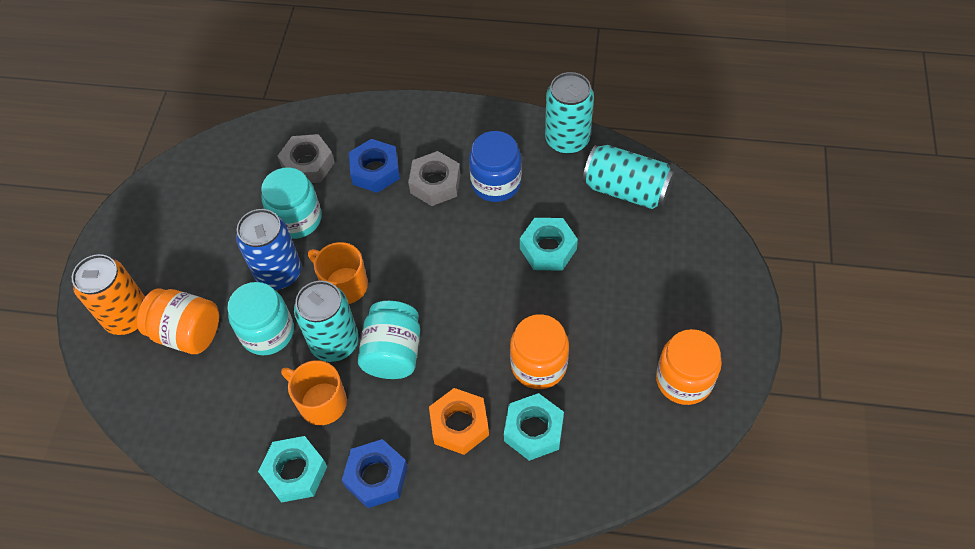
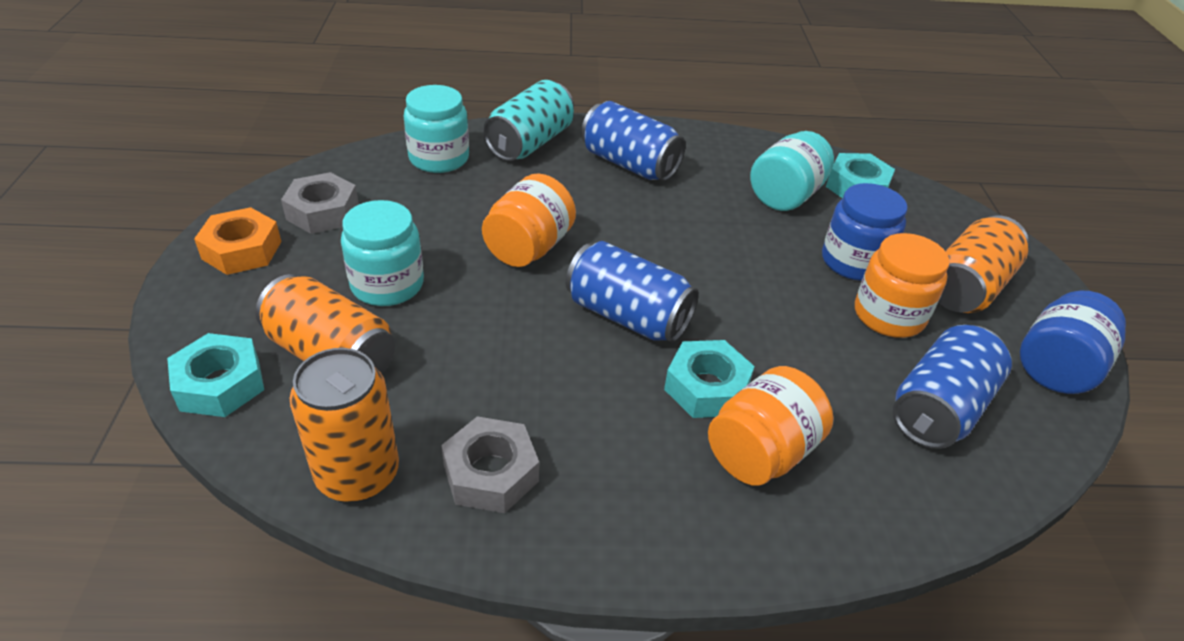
blue can: [236,209,301,290] = 1 -> [566,241,699,343] [581,101,686,181] [893,325,1012,449] = 3
blue jar: [469,131,522,202] = 1 -> [822,183,908,281] [1020,290,1126,394] = 2
blue nut: [342,439,408,508] [349,139,400,193] = 2 -> none = 0
orange can: [72,254,145,335] = 1 -> [255,274,395,374] [290,348,399,502] [939,215,1029,313] = 3
orange mug: [281,360,347,425] [308,242,368,304] = 2 -> none = 0
turquoise can: [294,281,359,362] [545,72,594,154] [582,145,675,209] = 3 -> [483,80,574,161] = 1

